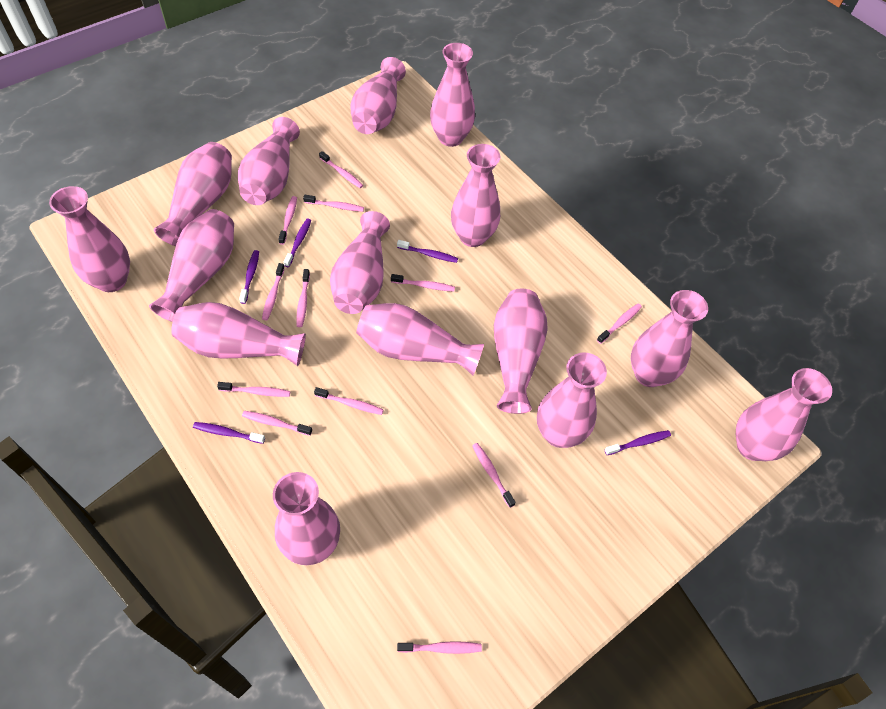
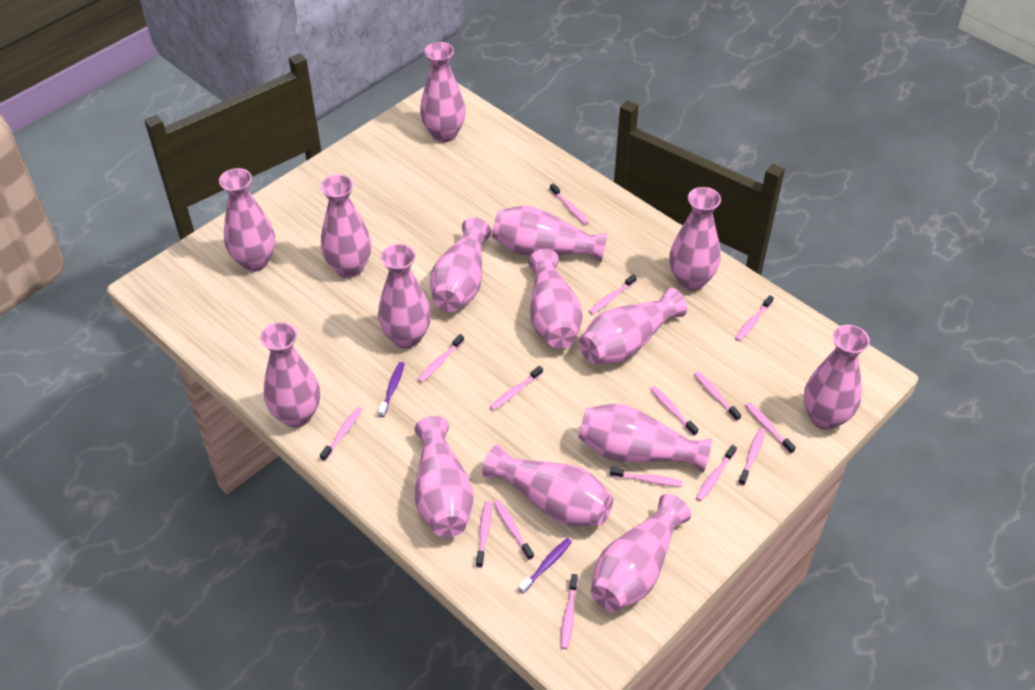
pink toothbrush: [217,382,290,397] [242,411,312,436] [262,263,285,320] [278,196,297,245] [296,269,310,327] [303,195,364,212] [314,387,384,415] [319,151,363,188] [391,274,455,292] [397,641,482,654] [472,443,516,508] [597,304,642,344] = 12 -> [320,407,363,461] [417,334,464,383] [476,501,492,568] [490,366,543,411] [494,500,534,560] [550,183,589,225] [561,574,578,649] [589,274,637,314] [610,467,682,487] [651,386,698,436] [694,371,741,421] [696,445,737,501] [735,295,774,341] [738,428,765,486] [745,402,796,454] = 15
purple toothbrush: [193,422,265,444] [239,250,259,304] [284,219,311,267] [397,240,458,263] [604,430,671,455] = 5 -> [378,362,404,417] [518,538,572,593] = 2

